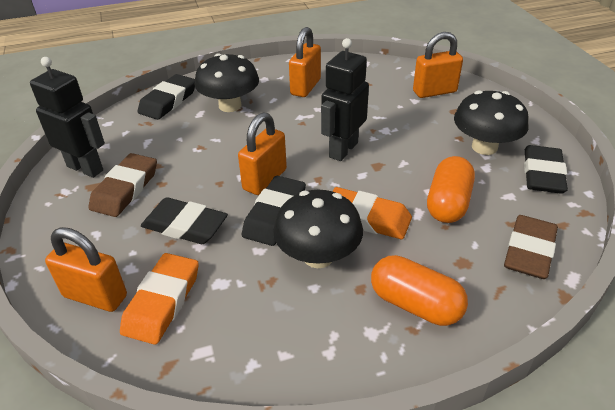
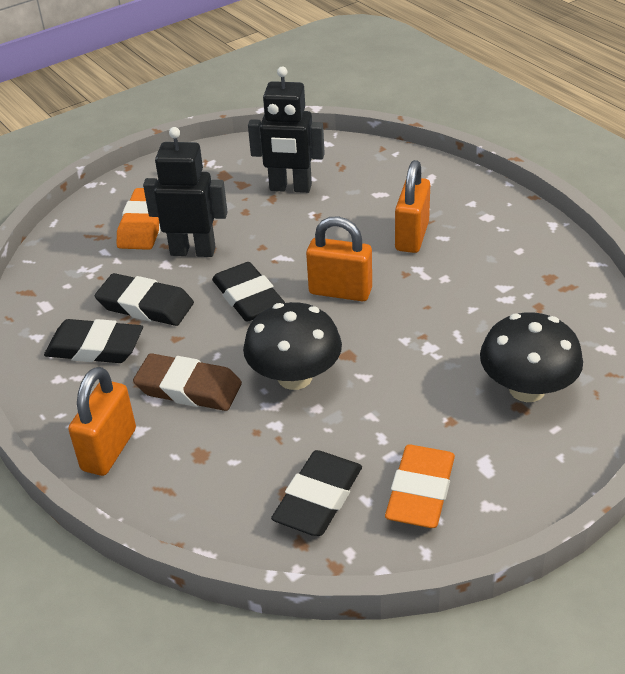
black mushroom: [195,53,259,112] [273,190,363,268] [454,91,529,155] = 3 -> [243,302,342,390] [480,312,583,402] = 2
brown eraser: [89,153,157,217] [504,215,558,279] = 2 -> [133,353,242,411] = 1
orange capsule: [371,255,468,326] [427,156,475,223] = 2 -> none = 0
orange padlock: [45,227,127,312] [238,112,287,195] [289,27,321,97] [413,32,463,98] = 4 -> [68,367,136,476] [306,216,372,301] [395,160,430,253] = 3

